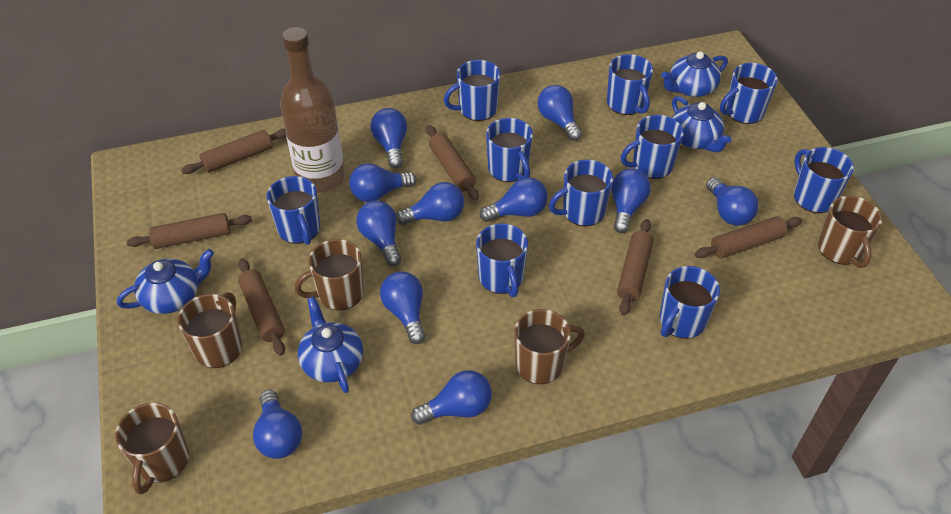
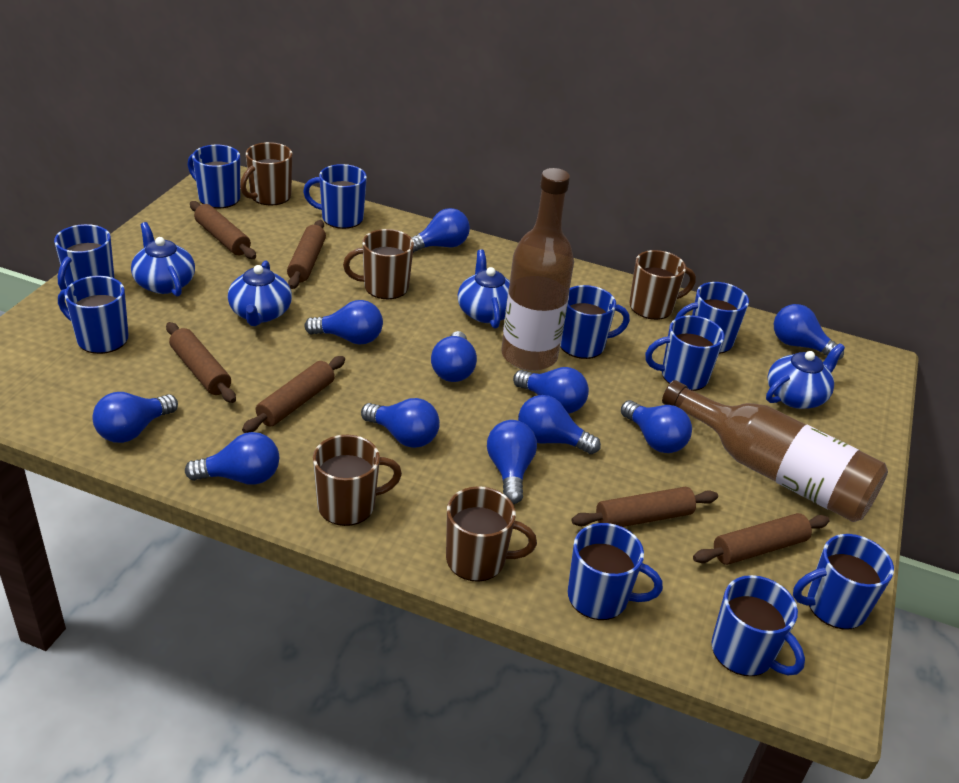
brown bottle: [280,27,345,193] = 1 -> [501,168,574,371] [662,380,888,522] = 2

